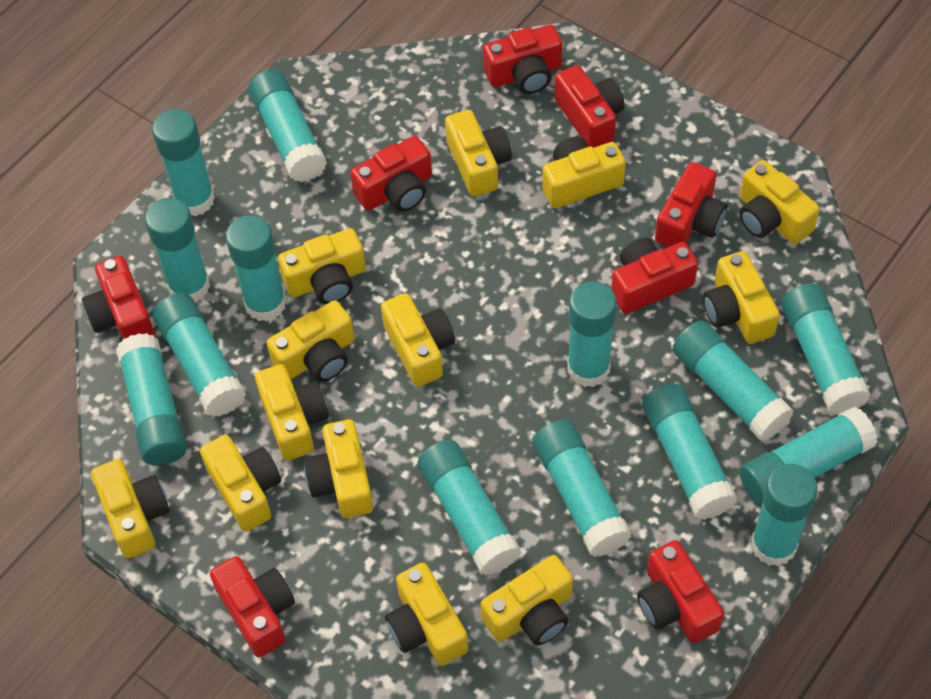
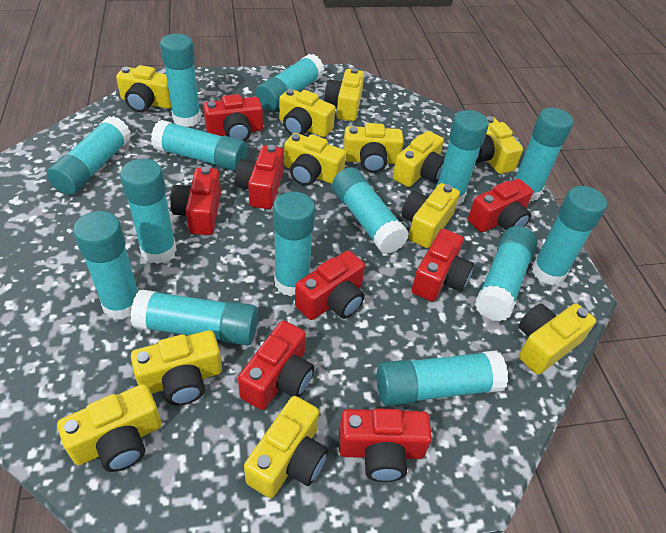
yellow camera: [91,459,170,558] [200,435,281,532] [255,364,329,461] [266,300,355,382] [278,228,366,304] [303,419,373,518] [381,293,455,387] [385,563,469,666] [445,110,512,197] [481,555,573,645] [542,136,626,208] [703,251,780,344] [739,160,820,244] = 13 -> [57,384,162,472] [116,65,171,112] [131,330,222,406] [244,396,328,498] [279,89,335,137] [284,133,346,186] [324,68,364,121] [343,123,404,173] [393,131,445,187] [401,183,460,248] [476,116,523,174] [519,303,596,374] = 12

